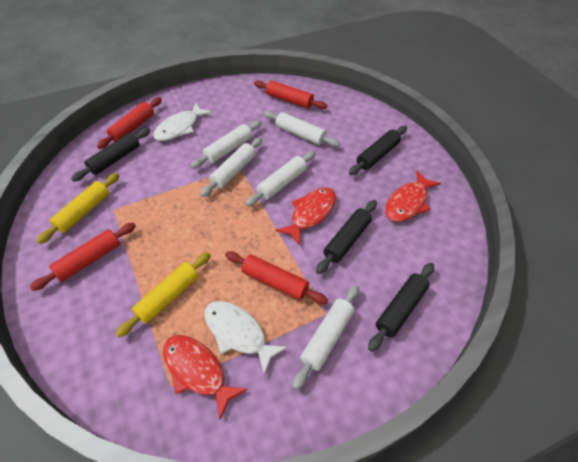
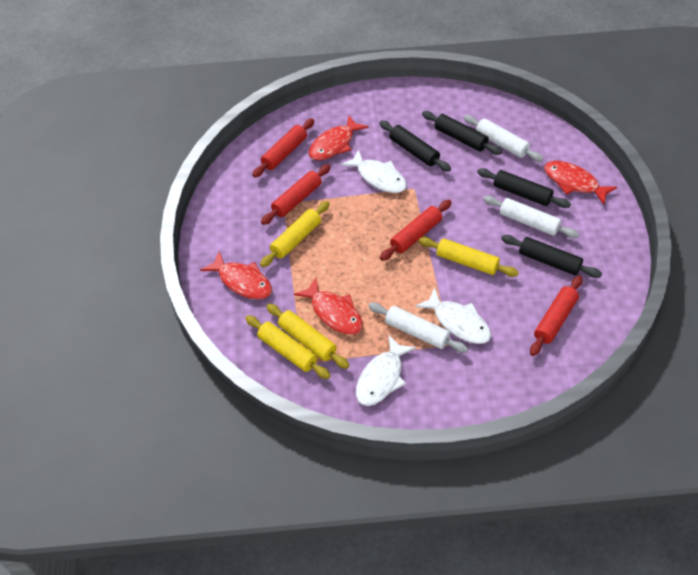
red fish: [163,335,248,419] [275,187,336,246] [385,171,441,222] = 3 -> [200,251,272,299] [294,278,363,335] [309,116,368,160] [544,161,617,205] = 4
white fish: [153,103,212,141] [204,301,288,376] = 2 -> [341,149,407,193] [356,335,416,406] [415,287,491,344] = 3
white rolling pin: [191,120,262,169] [200,137,262,197] [245,151,315,207] [264,111,340,147] [293,285,359,390] = 5 -> [368,302,468,353] [464,115,543,162] [483,196,579,238] = 3
yellow rolling pin: [37,173,119,244] [116,252,211,337] = 2 -> [245,315,331,379] [260,201,330,267] [266,304,349,369] [419,237,519,277] = 4

